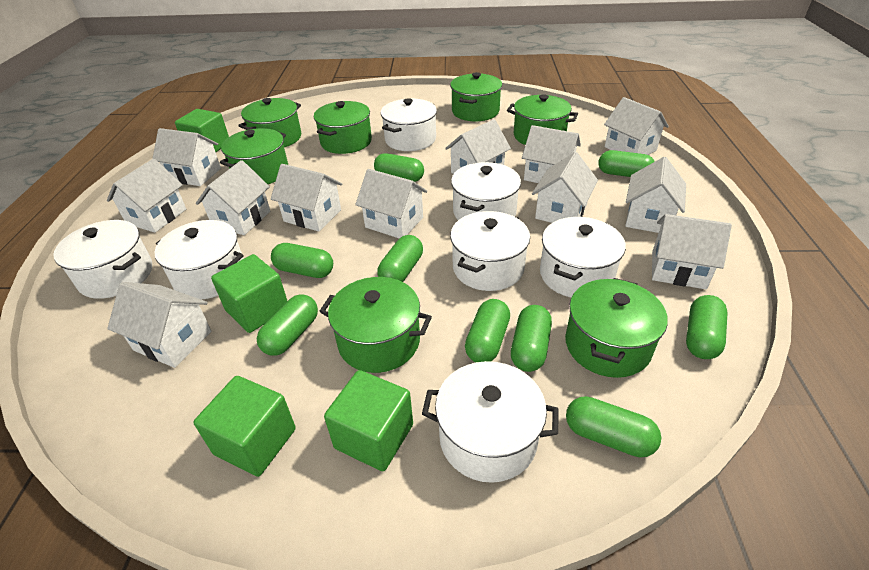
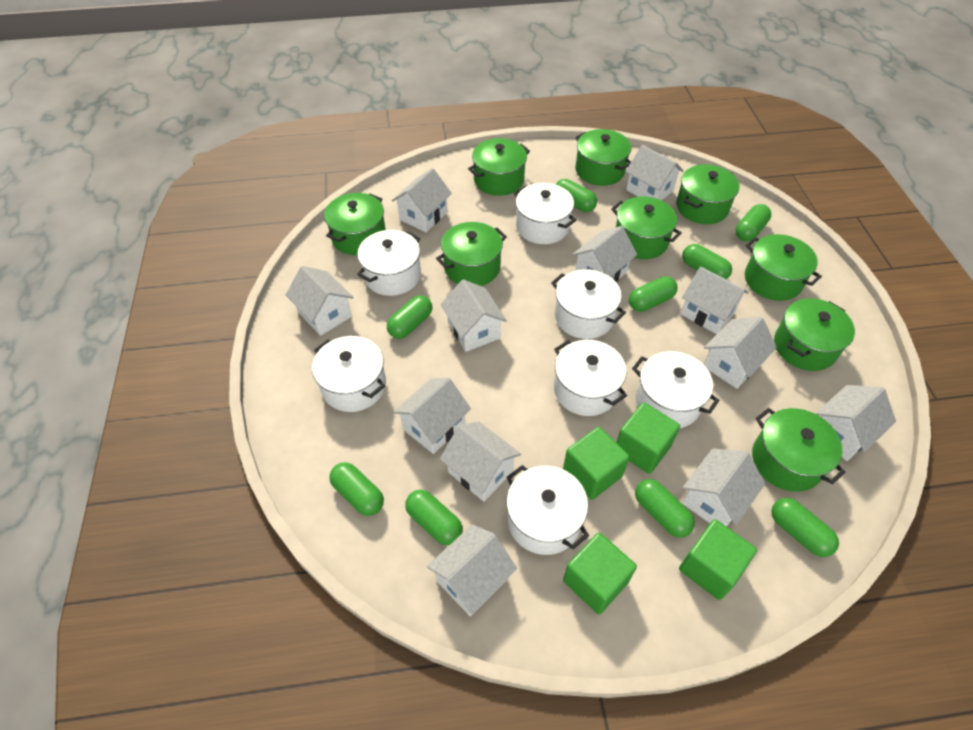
green pot: [220,128,288,184] [238,98,301,147] [314,101,372,154] [319,277,432,373] [450,72,502,121] [507,94,578,145] [565,278,668,378] = 7 -> [324,193,386,255] [436,222,507,286] [468,138,530,196] [575,129,631,186] [611,197,682,259] [676,165,739,224] [745,234,822,301] [752,408,846,492] [774,298,855,371] = 9

